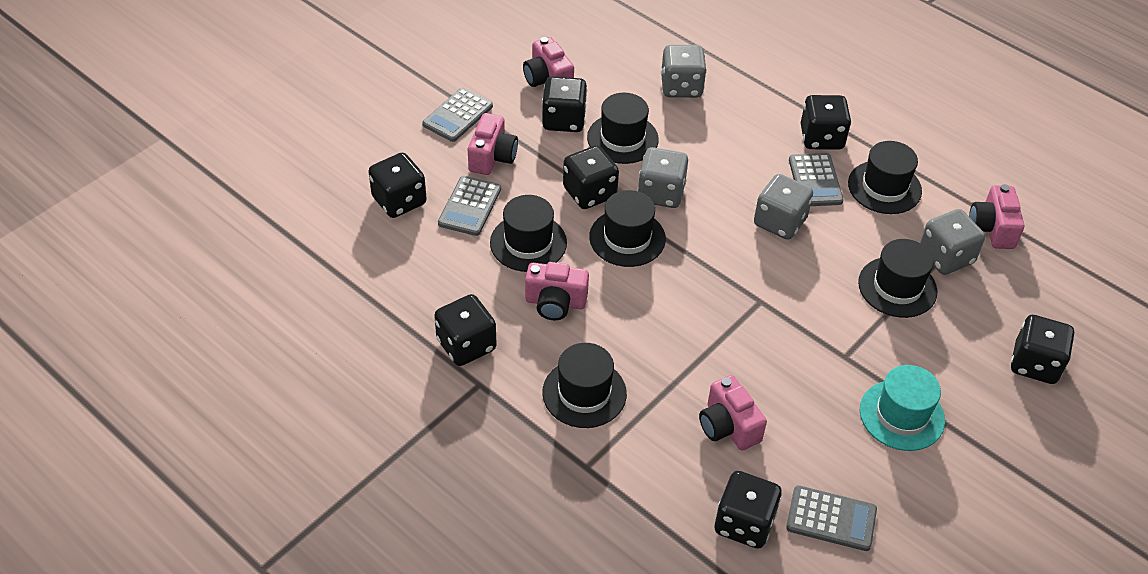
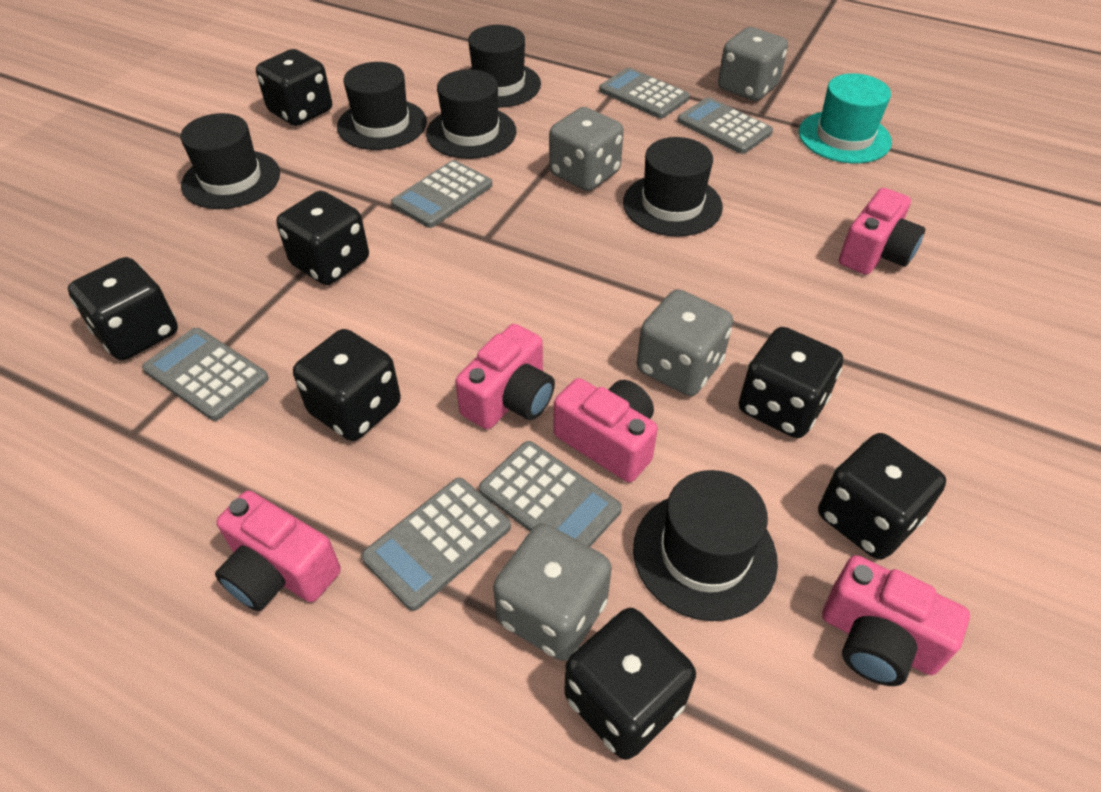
grey calculator: [422,88,493,142] [438,176,501,236] [786,485,877,551] [789,153,844,206] = 4 -> [142,328,269,421] [361,478,511,611] [391,160,492,228] [479,441,622,547] [599,67,690,119] [677,97,773,154] = 6

